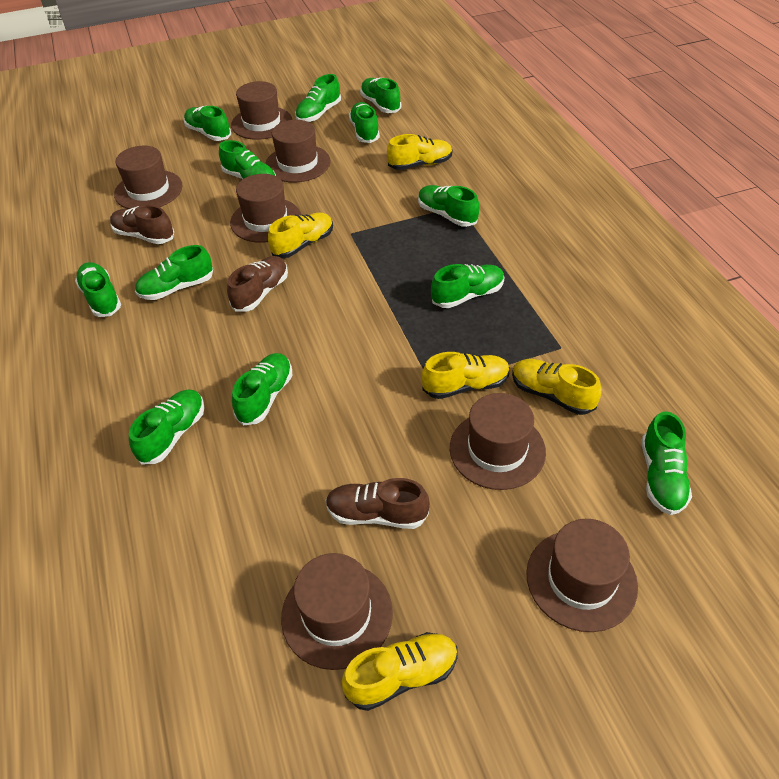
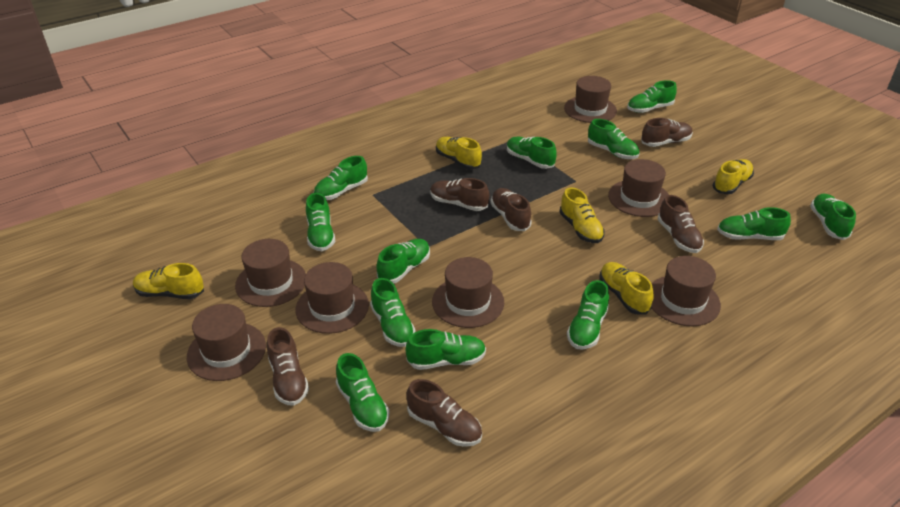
brown shoe: [110,205,174,244] [227,256,288,312] [326,478,430,529] = 3 -> [267,327,309,406] [407,379,482,447] [430,178,489,211] [490,188,532,231] [641,118,693,147] [657,195,704,253] = 6

